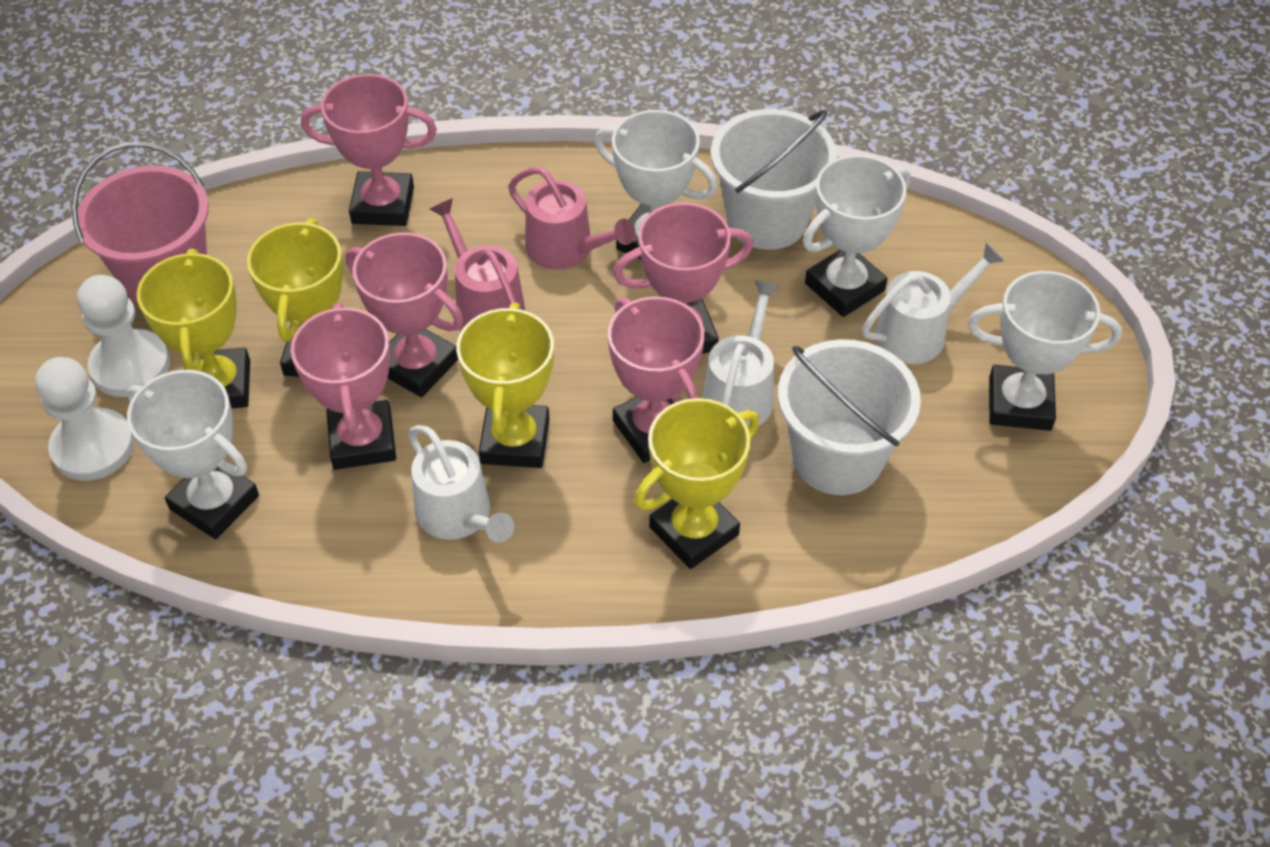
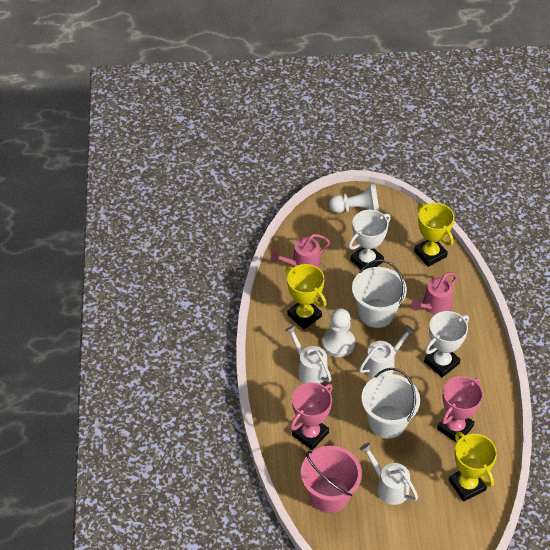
pink trophy: [291,303,396,470] [301,74,437,226] [346,232,464,397] [608,296,704,463] [613,202,753,354] = 5 -> [290,382,333,450] [437,376,483,442] = 2
white trophy: [127,370,259,539] [595,110,718,259] [803,155,910,317] [968,271,1122,431] = 4 -> [348,210,391,270] [424,311,469,377] = 2
yellow trophy: [137,249,250,409] [247,218,343,377] [456,303,554,468] [634,398,760,569] = 4 -> [285,264,326,329] [414,203,455,267] [449,432,497,501] = 3

